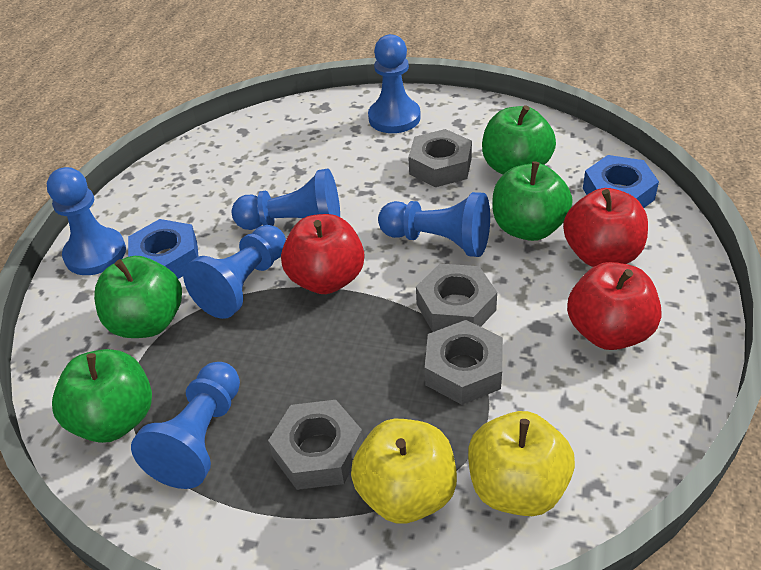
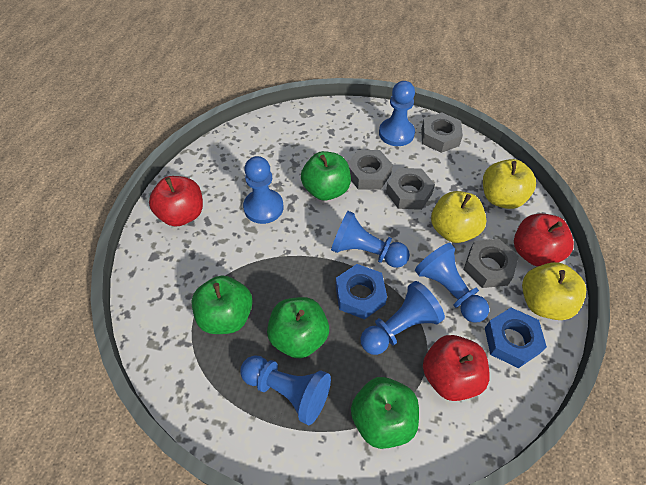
yellow apple: [351,419,457,524] [468,411,575,516] = 2 -> [431,191,487,243] [483,159,536,209] [522,262,586,320] = 3

